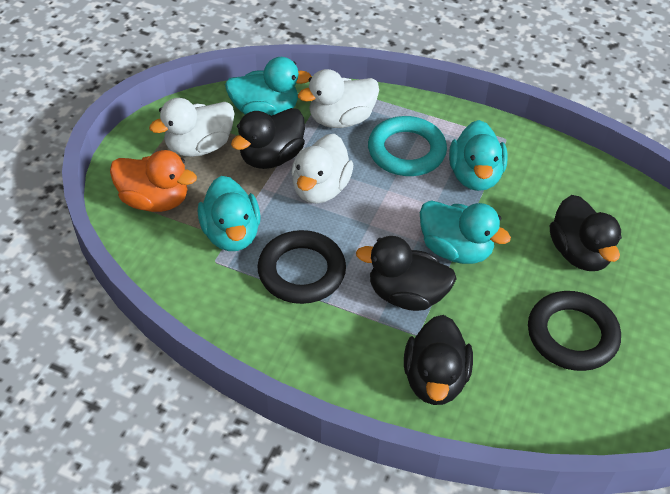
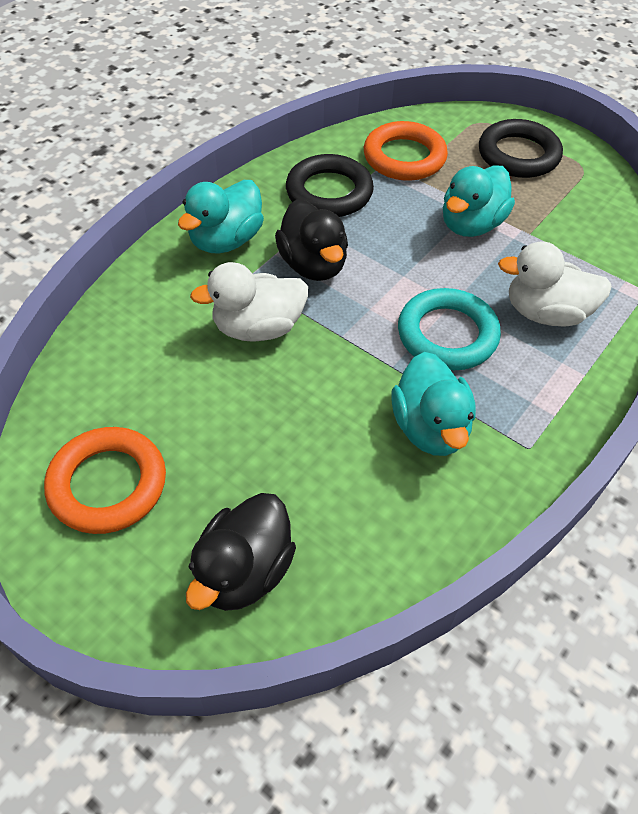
black duck: [231,108,305,169] [356,236,456,311] [404,315,473,405] [550,195,622,271] = 4 -> [186,493,296,611] [275,199,348,281] = 2
orange duck: [110,150,197,212] = 1 -> none = 0
orange ring: none = 0 -> [44,427,166,534] [364,121,448,181] = 2
turquoise duck: [198,176,261,251] [225,57,312,116] [420,200,511,264] [449,120,508,191] = 4 -> [178,180,264,253] [391,352,476,456] [443,165,515,237] = 3
white duck: [149,98,235,157] [291,134,353,204] [298,69,379,128] = 3 -> [190,262,308,342] [498,242,612,327] = 2

